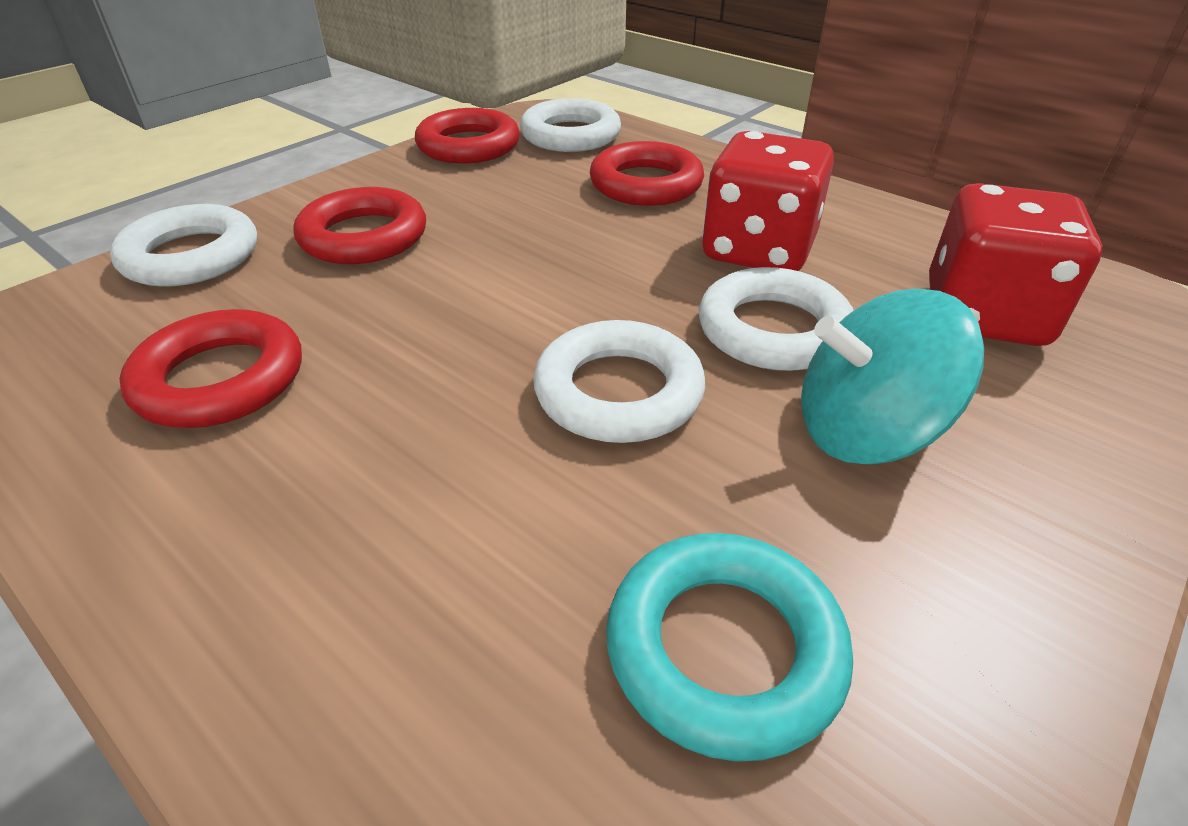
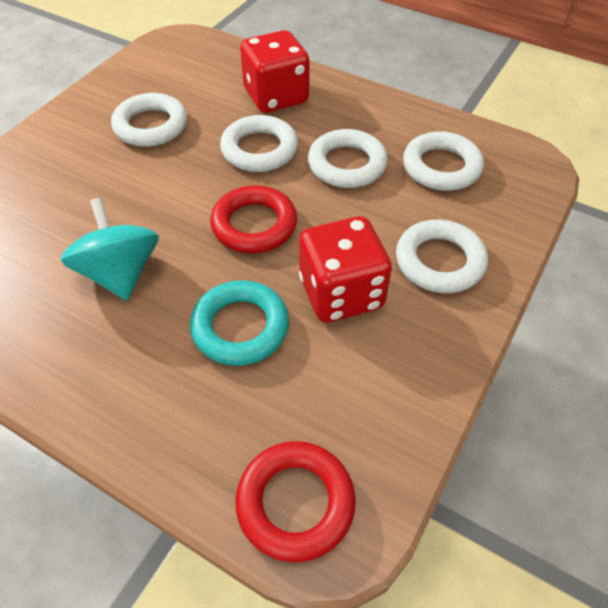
red ring: [119,309,302,428] [294,187,426,264] [415,108,520,164] [590,141,704,206] = 4 -> [210,185,297,253] [235,441,356,562] = 2
white ring: [110,204,257,287] [520,98,621,152] [533,320,705,443] [699,267,854,371] = 4 -> [111,93,187,147] [220,115,298,172] [308,129,388,188] [396,220,488,293] [403,131,484,191] = 5

